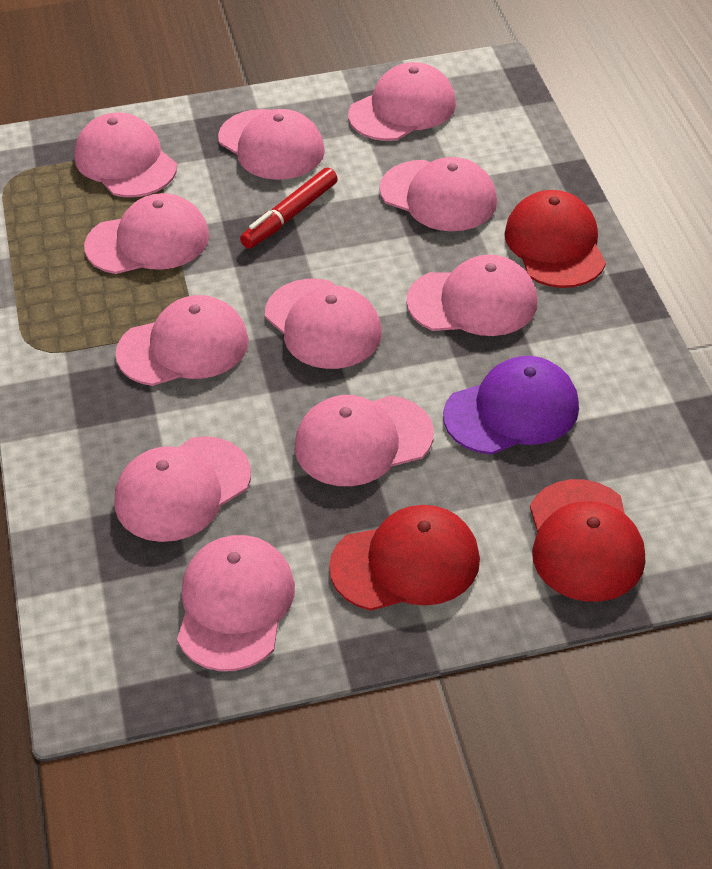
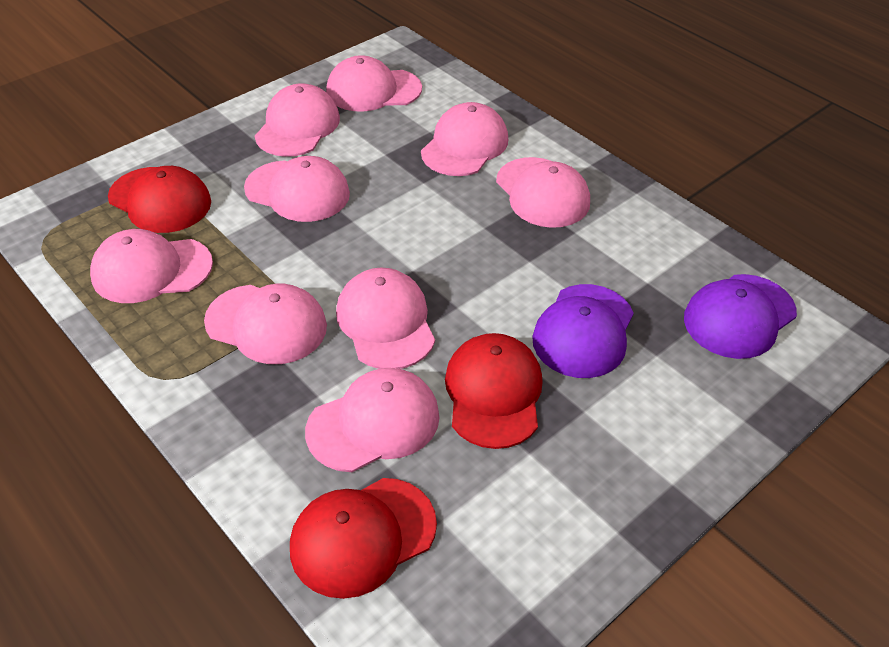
pink cap: [74,113,177,197] [84,193,209,274] [115,436,251,542] [116,295,249,386] [177,535,295,671] [218,109,325,180] [265,279,382,369] [295,395,434,486] [348,62,456,141] [379,157,497,231] [406,255,538,336] = 11 -> [90,229,213,303] [204,284,327,364] [244,156,350,222] [255,83,340,157] [305,368,440,472] [326,55,422,112] [336,268,435,369] [421,102,508,176] [496,157,590,228] = 9
purple cap: [443,356,579,454] = 1 -> [532,284,634,378] [684,274,797,359] = 2
red marker: [240,168,338,249] = 1 -> none = 0

